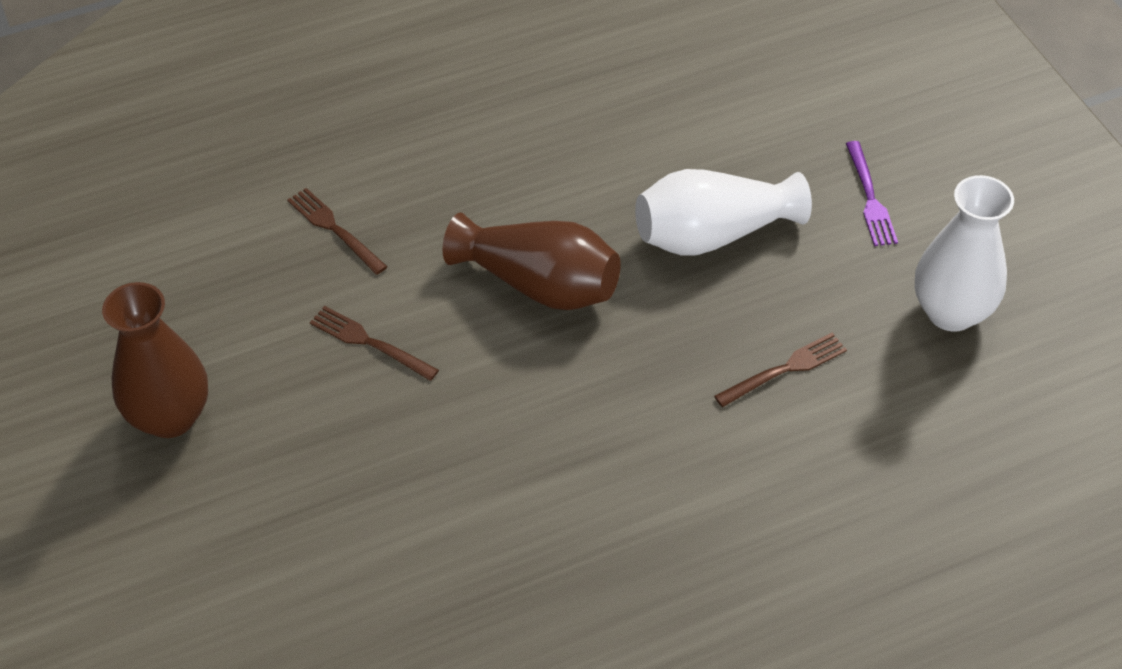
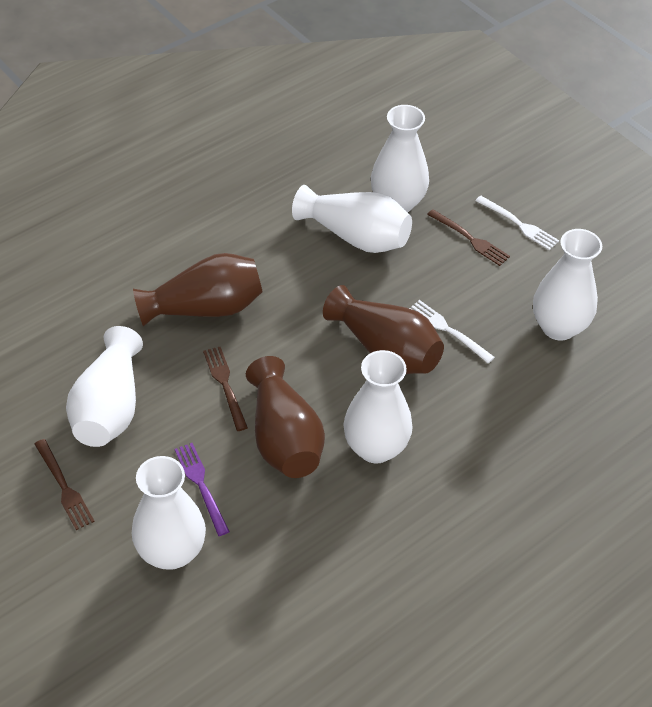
brown vase: [102,282,208,438] [443,213,621,310] = 2 -> [133,253,263,326] [246,356,325,478] [323,285,444,374] = 3
white fork: none = 0 -> [409,300,495,363] [475,196,559,250] = 2
white vase: [635,169,812,256] [915,175,1014,332] = 2 -> [66,326,143,447] [132,456,206,570] [292,185,412,253] [344,350,413,463] [371,105,429,213] [533,229,602,340] = 6

